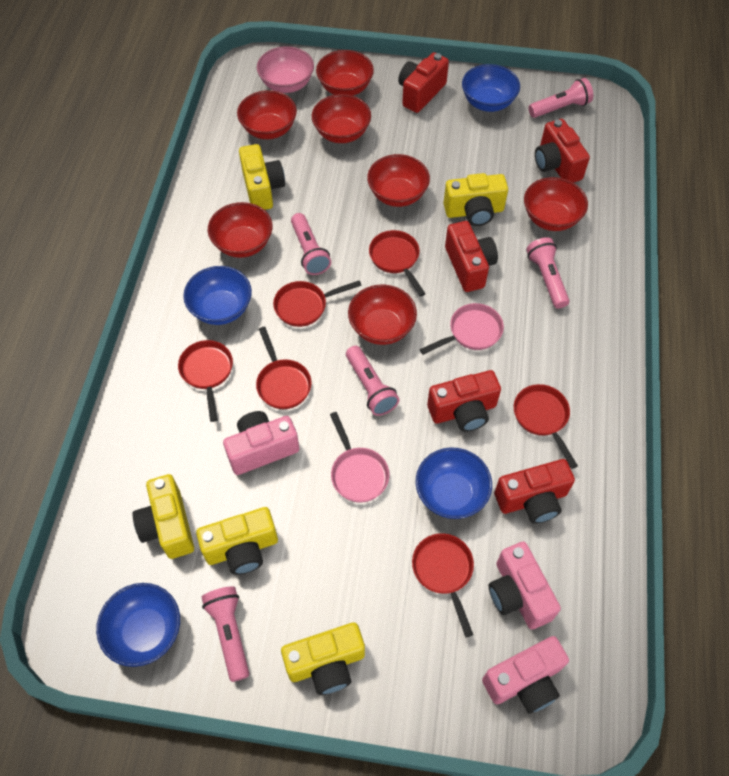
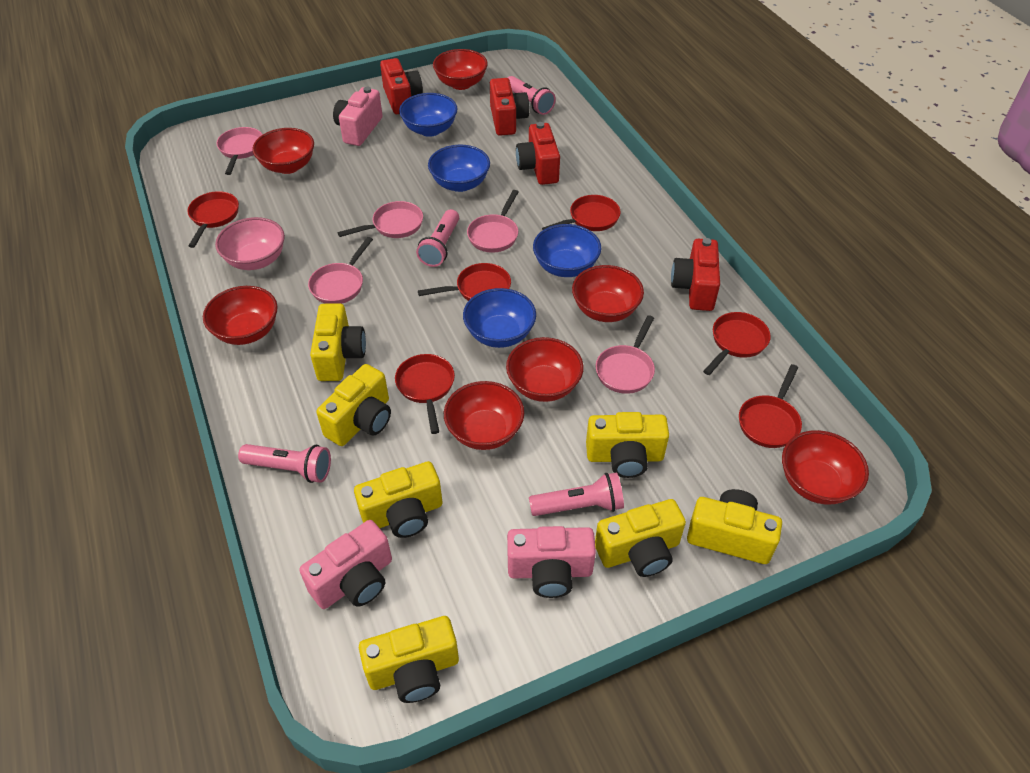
pink flashlight: [202,586,249,682] [291,213,331,275] [346,346,399,416] [526,237,569,309] [528,78,593,118] = 5 -> [238,444,331,483] [416,209,459,267] [508,76,556,115] [529,472,624,516] = 4
pink pan: [330,412,390,503] [420,303,504,355] = 2 -> [217,127,263,175] [308,237,373,304] [338,201,423,238] [467,190,518,253] [596,315,655,394] = 5
red camera: [398,52,449,113] [427,370,501,432] [445,221,498,292] [494,459,575,524] [535,119,590,183] = 5 -> [380,58,423,114] [490,78,529,136] [516,122,560,185] [671,238,720,311] = 4
yellow camera: [132,474,194,559] [196,507,278,575] [239,144,285,210] [281,623,365,695] [443,173,508,226] = 5 -> [310,303,366,381] [316,364,391,446] [354,461,442,538] [359,616,459,703] [586,412,669,478] [595,499,686,577] [687,489,782,564] = 7

